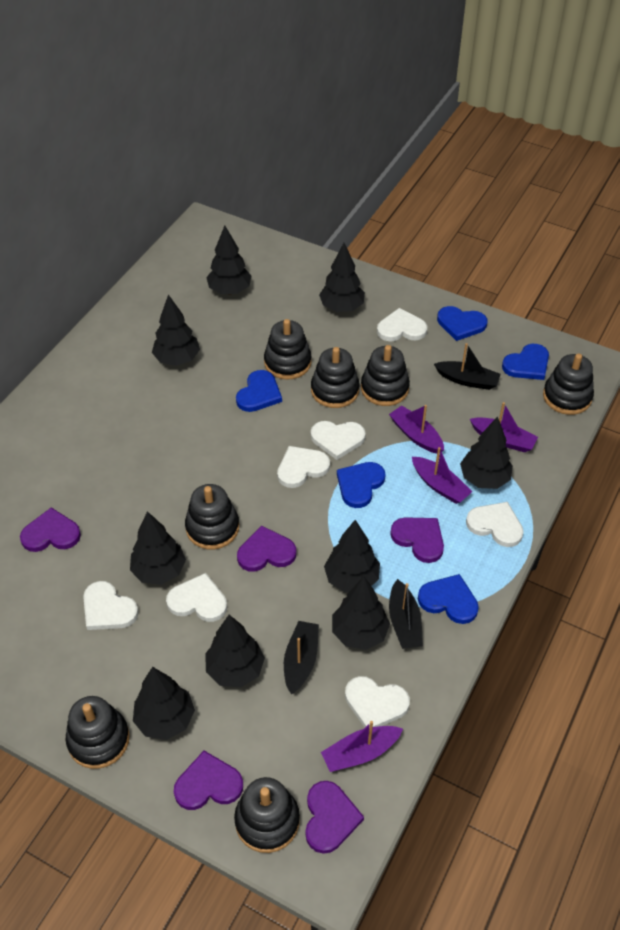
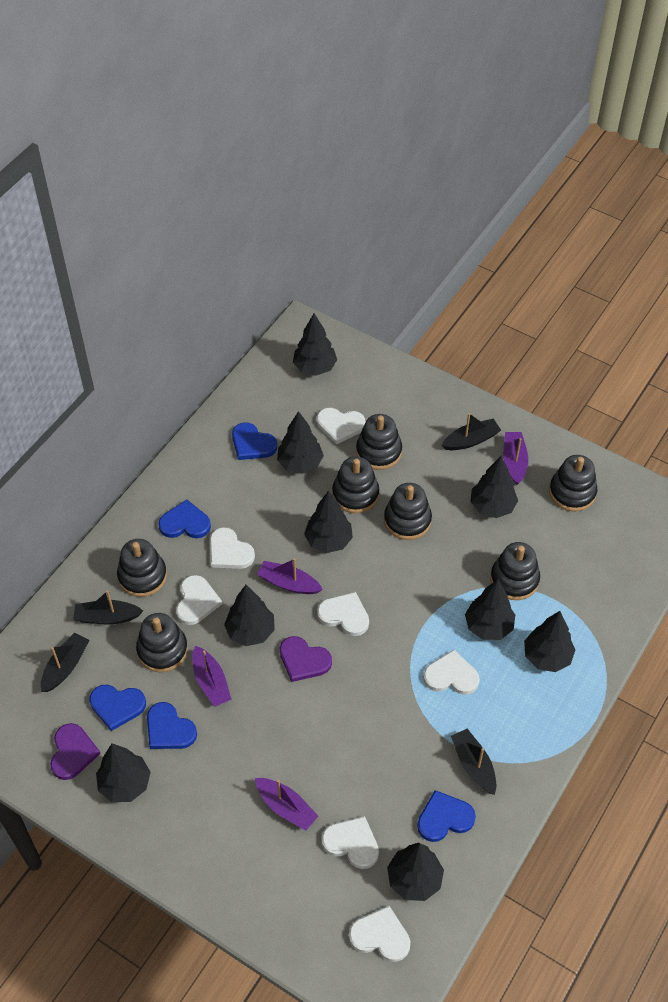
black boat: [284,621,319,694] [389,579,423,649] [434,343,501,390] = 3 -> [40,633,89,692] [73,590,143,624] [441,413,501,450] [451,729,496,795] = 4
purple heart: [20,507,81,552] [174,751,243,810] [237,526,296,572] [305,781,364,854] [390,517,444,563] = 5 -> [50,723,101,780] [280,636,332,682] = 2

